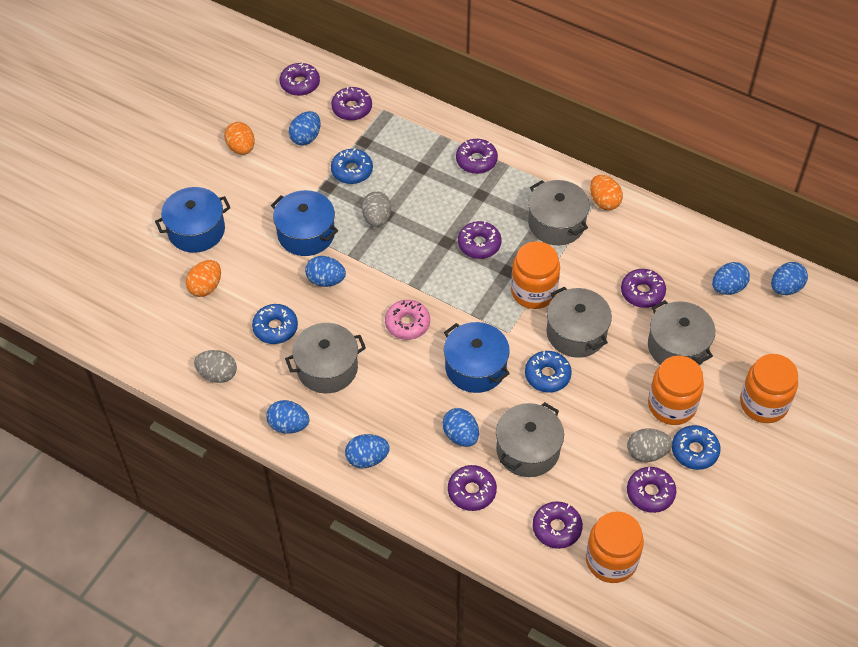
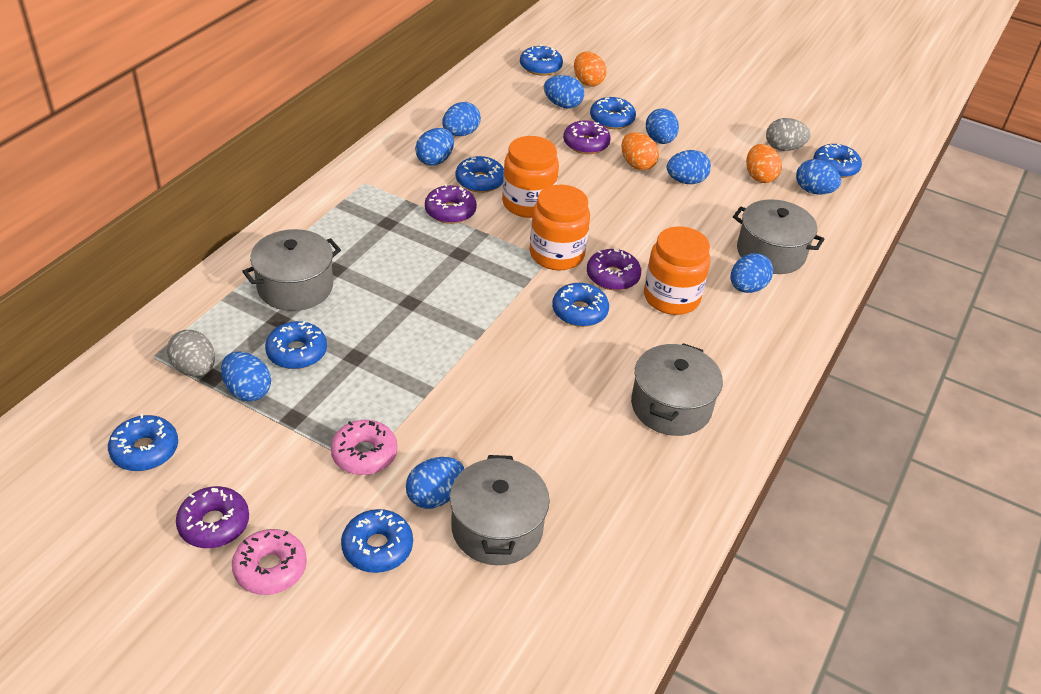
blue donut: [252,304,298,344] [331,148,373,184] [525,351,572,393] [672,425,721,470] = 4 -> [108,414,178,471] [265,321,327,369] [341,509,413,573] [456,156,504,193] [520,44,563,76] [552,283,609,327] [590,97,636,129] [813,144,862,178] = 8
blue egg: [266,400,310,433] [289,111,321,145] [305,256,346,287] [345,434,390,468] [442,408,479,447] [712,262,750,295] [771,262,808,295] = 7 -> [221,352,271,402] [406,457,464,509] [415,128,454,166] [442,102,481,136] [544,75,584,109] [646,108,679,144] [667,150,711,184] [731,253,773,293] [796,159,841,195] = 9
blue pot: [155,187,231,253] [271,190,338,256] [444,322,510,393] = 3 -> none = 0
grey egg: [194,350,237,383] [362,191,391,227] [627,428,672,462] = 3 -> [167,330,215,376] [766,118,811,151] = 2
grey pot: [285,323,366,393] [496,402,564,477] [528,180,590,245] [547,286,612,358] [648,300,715,365] = 5 -> [242,229,341,311] [450,455,550,565] [631,343,723,436] [733,199,825,274] = 4
orange jar: [511,241,560,309] [586,511,644,583] [648,356,704,425] [740,354,798,423] = 4 -> [502,136,559,218] [530,185,590,271] [644,226,710,315] = 3
pink donut: [385,300,430,340] = 1 -> [232,529,307,595] [331,420,397,475] = 2
purple donut: [280,63,320,96] [331,86,372,121] [448,465,497,511] [456,139,498,174] [458,221,502,259] [533,501,583,549] [621,269,666,308] [627,467,676,513] = 8 -> [176,486,249,548] [425,184,477,224] [563,120,611,154] [587,249,641,291] = 4

